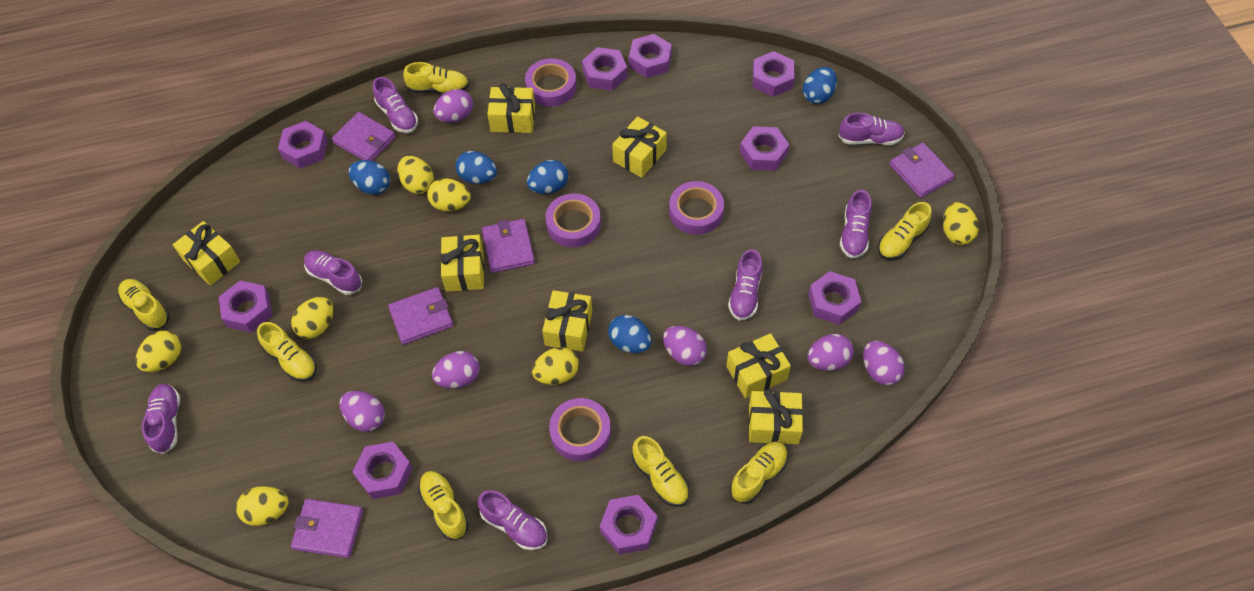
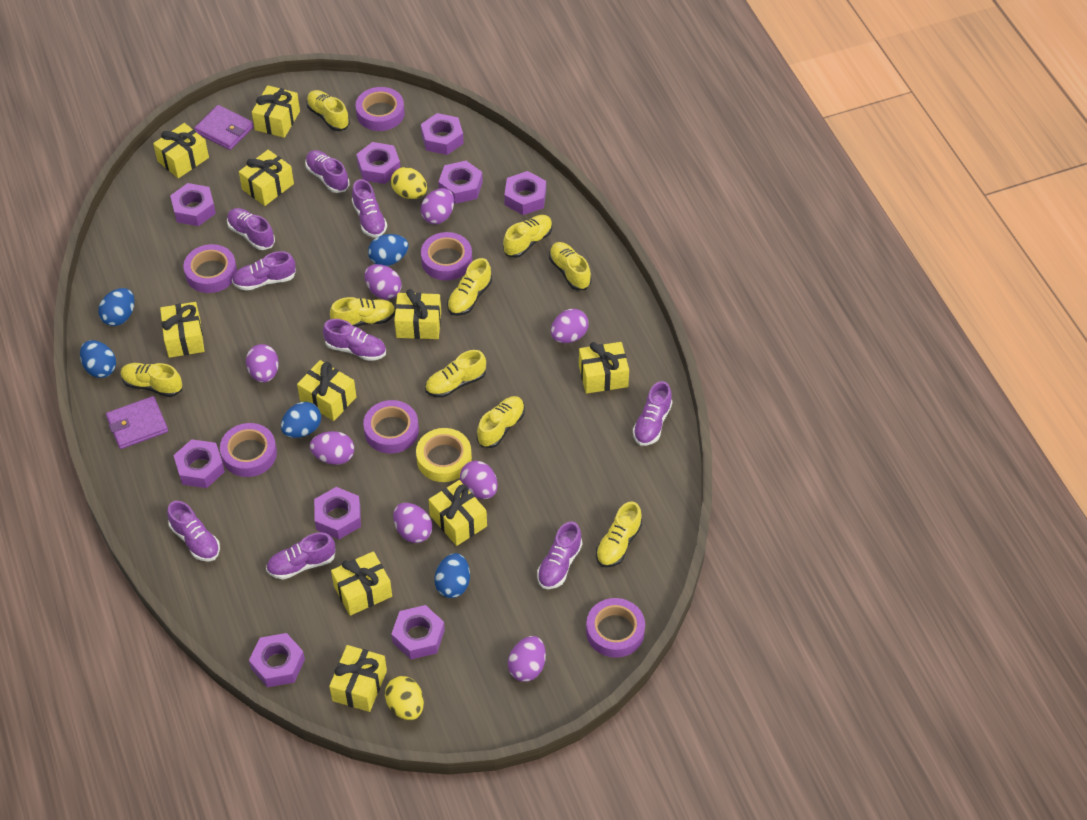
purple egg: [339,391,385,432] [432,351,480,388] [434,89,473,122] [663,326,707,366] [807,334,854,371] [863,341,905,385] = 6 -> [246,344,279,383] [310,431,354,465] [364,264,401,300] [393,503,432,543] [420,188,454,224] [460,461,498,499] [508,636,546,682] [551,309,588,343] = 8
purple shoe: [142,384,180,454] [304,250,362,295] [373,77,418,133] [478,490,547,550] [728,249,763,321] [839,113,905,145] [840,190,872,259] = 7 -> [167,501,220,561] [227,208,275,250] [232,251,296,291] [266,532,336,579] [305,150,349,193] [323,319,386,361] [352,179,387,238] [537,521,582,589] [633,381,672,446] = 9
purple tape: [525,58,577,107] [546,193,601,247] [549,398,611,461] [669,181,724,235] = 4 -> [183,244,237,293] [220,423,277,477] [356,87,405,131] [363,400,419,454] [421,232,472,281] [586,598,645,658] = 6
purple wallet: [291,499,363,558] [332,112,396,161] [388,287,453,345] [482,219,535,273] [889,143,955,198] = 5 -> [106,396,168,449] [194,105,254,150] = 2
yellow egg: [136,331,181,372] [236,486,289,526] [291,297,333,339] [398,156,434,194] [427,178,471,211] [532,347,579,385] [943,202,979,245] = 7 -> [385,676,424,720] [391,167,427,199] = 2
yellow gift: [173,221,240,286] [441,235,484,292] [487,83,535,133] [542,290,592,352] [612,116,667,178] [726,333,791,399] [748,389,803,444] = 7 -> [153,123,209,178] [160,302,204,358] [239,150,294,206] [252,85,300,138] [297,360,356,421] [329,645,387,712] [331,551,392,616] [394,289,441,339] [429,480,487,546] [579,342,629,394] = 10
yellow shoe: [118,279,170,331] [257,322,317,381] [403,62,469,93] [418,471,469,540] [632,436,689,507] [730,442,788,504] [878,202,932,260] = 7 -> [120,363,182,397] [307,90,350,131] [330,297,395,327] [425,350,486,398] [447,258,492,316] [477,396,525,448] [503,215,552,258] [549,242,591,290] [596,502,642,567] = 9
yellow tape: none = 0 -> [416,428,472,482] = 1

